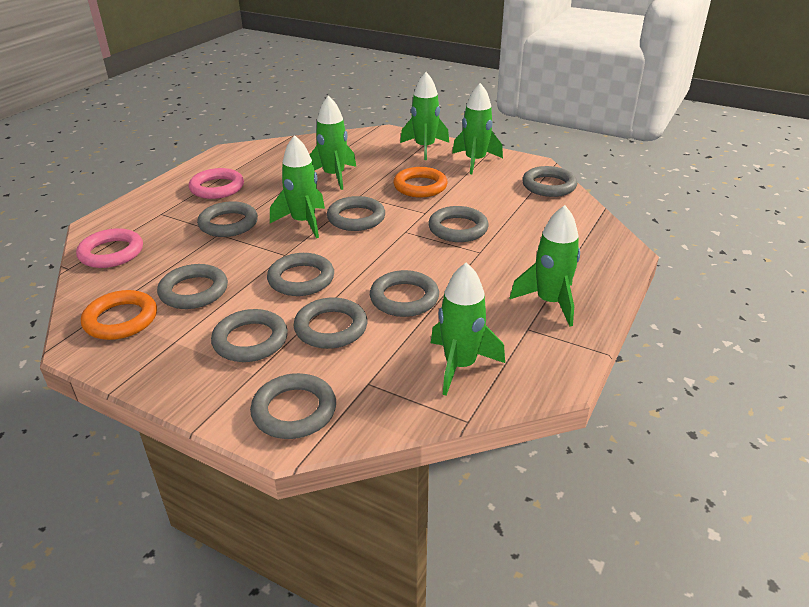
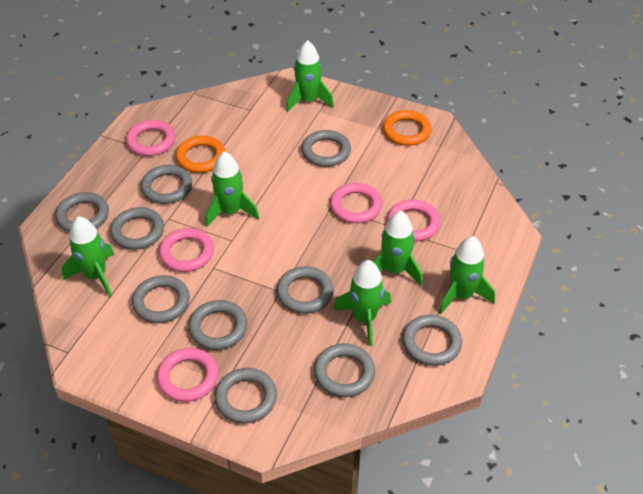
pink ring: [76,228,143,268] [189,168,244,199] = 2 -> [126,120,175,156] [157,348,219,402] [159,228,214,272] [330,183,383,223] [387,200,441,241] = 5

